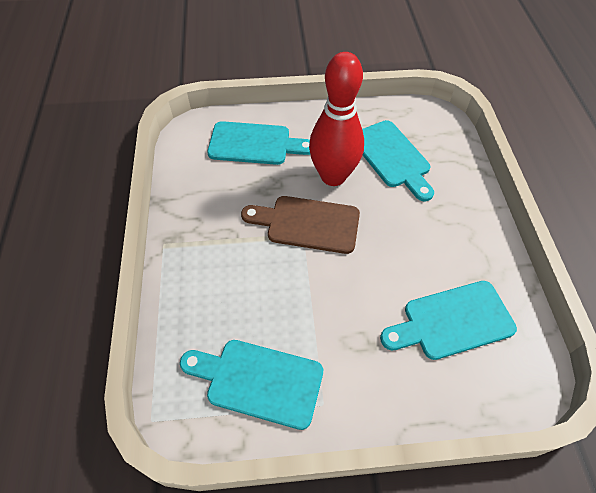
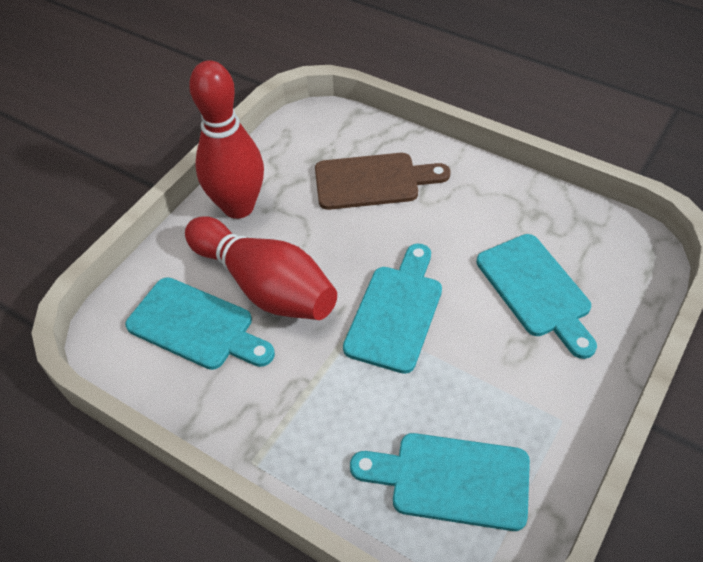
red bowling pin: [309,52,364,186] = 1 -> [185,216,337,320] [189,60,264,219] = 2

